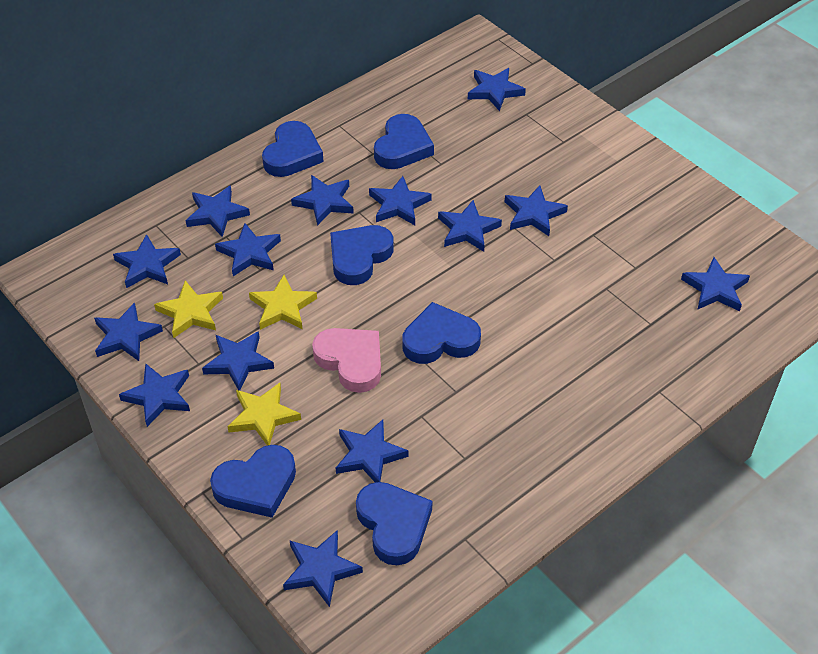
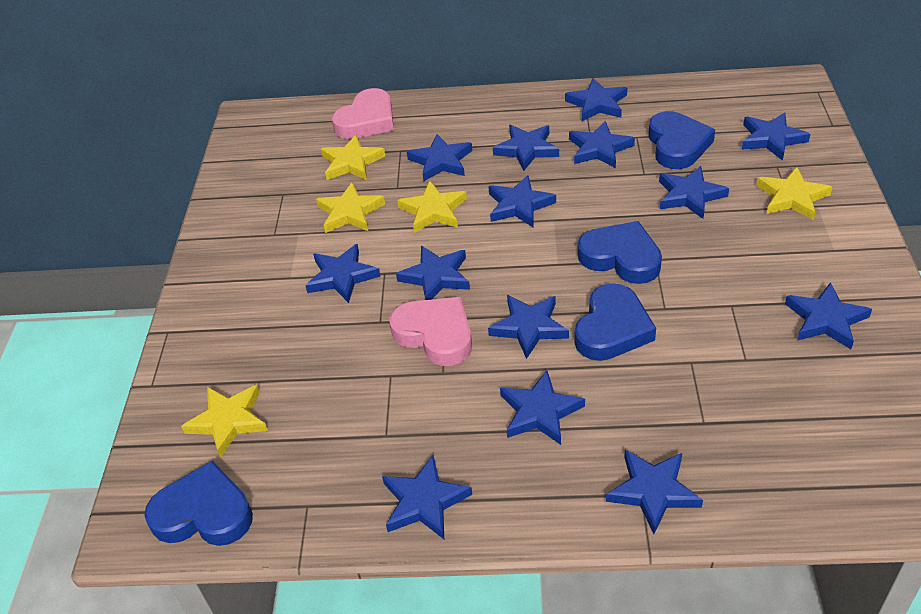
blue heart: [210,445,296,518] [262,121,324,177] [330,225,394,285] [356,482,432,565] [374,114,434,169] [403,302,481,364] = 6 -> [144,461,253,546] [574,283,656,361] [578,221,662,284] [648,111,715,169] = 4
pink heart: [312,328,381,393] = 1 -> [332,88,394,139] [389,297,472,366] = 2
yellow star: [154,281,223,338] [227,383,301,446] [249,275,317,330] = 3 -> [181,385,268,458] [316,182,385,233] [321,135,385,180] [397,181,467,233] [756,167,832,220] = 5

